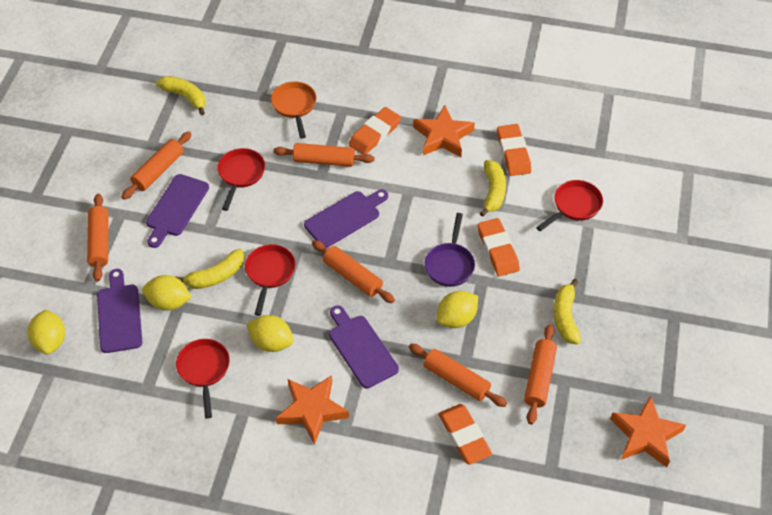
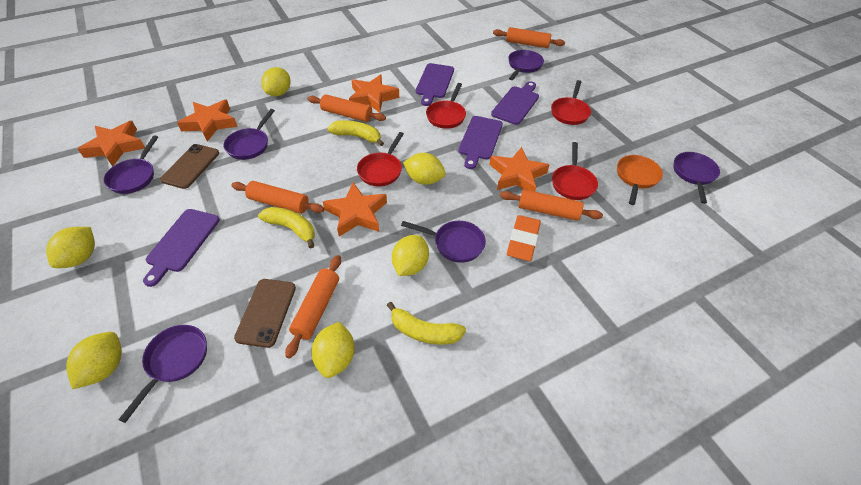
brown phone: none = 0 -> [160,144,219,189] [234,279,296,348] = 2
orange eraser: [349,107,401,155] [438,404,492,465] [477,218,520,276] [497,124,531,176] = 4 -> [507,215,541,261] = 1
orange rolling pin: [87,194,108,281] [122,131,191,200] [274,143,374,167] [312,240,395,303] [409,344,507,407] [524,324,557,424] = 6 -> [231,181,324,214] [285,255,341,358] [308,94,386,122] [493,27,565,48] [500,189,603,221] = 5
orange star: [276,375,349,445] [413,105,475,157] [610,396,686,467] = 3 -> [78,121,145,167] [177,100,238,142] [323,183,387,237] [349,74,399,113] [490,147,549,192] = 5
purple pan: [424,213,475,287] = 1 -> [103,135,158,194] [118,325,207,423] [224,109,275,160] [401,221,486,263] [508,50,544,80] [673,152,720,204] = 6
yellow banana: [156,76,206,115] [176,249,245,289] [480,160,506,217] [553,279,581,344] = 4 -> [258,207,315,248] [327,121,384,146] [387,302,466,345] = 3
yellow lemon: [27,309,65,354] [142,275,192,311] [246,315,294,352] [437,291,478,328] = 4 -> [46,227,95,268] [66,332,122,389] [261,67,291,96] [311,322,355,378] [392,235,429,276] [403,153,446,185] = 6

